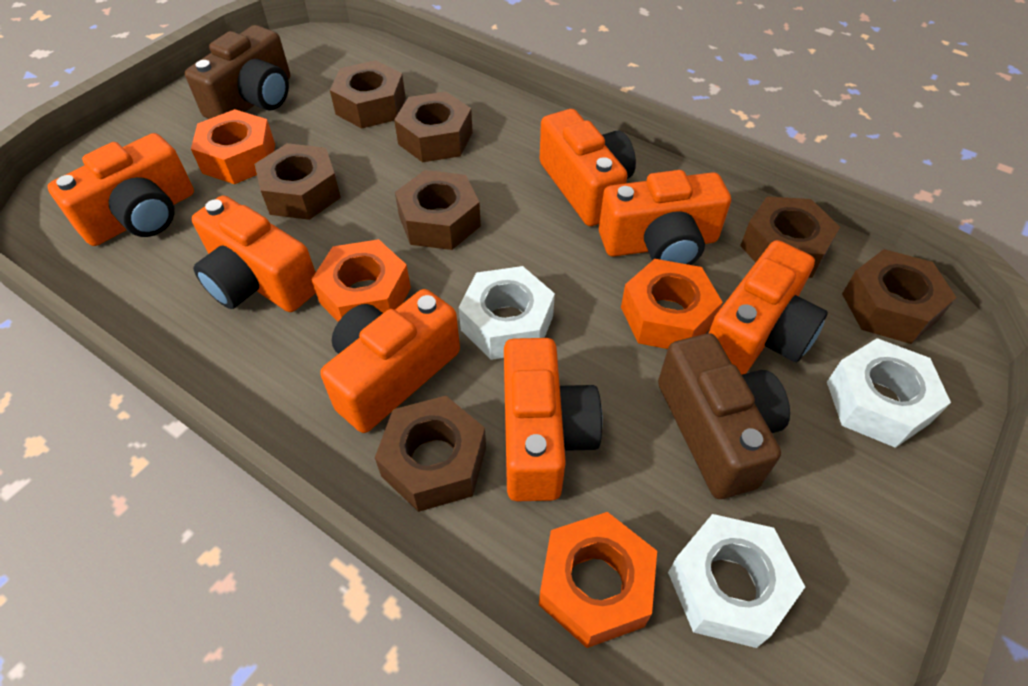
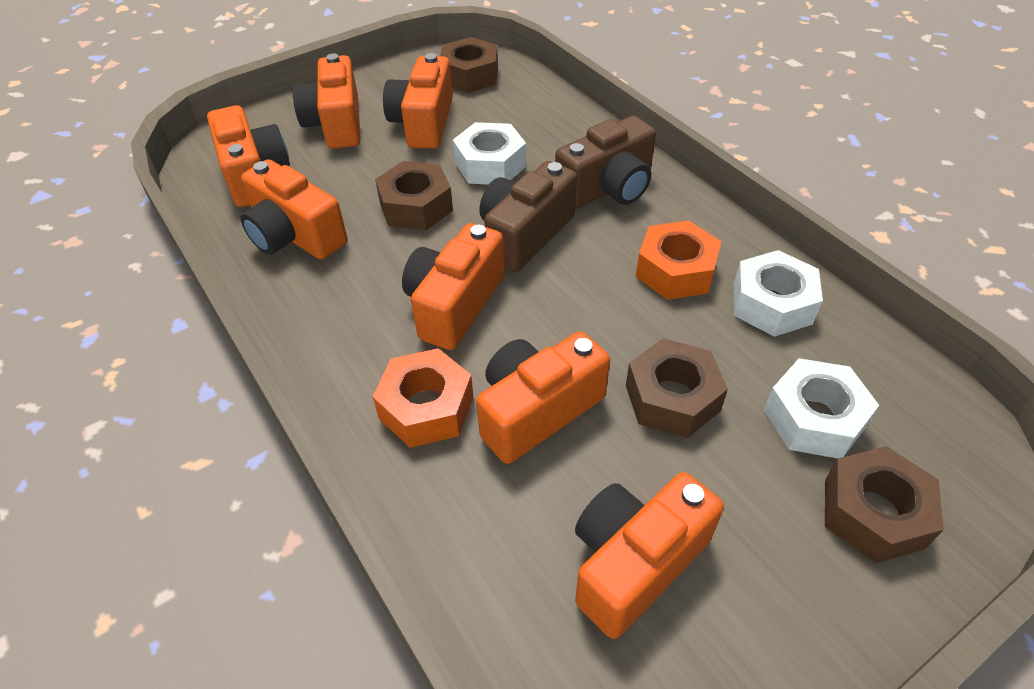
brown nut: [254,143,341,220] [330,60,406,129] [375,396,486,512] [394,92,473,162] [395,170,481,250] [740,197,840,278] [842,249,957,344] = 7 -> [375,161,453,230] [440,37,498,93] [626,338,728,438] [825,446,944,563] = 4
orange nut: [191,109,275,184] [311,239,411,322] [539,512,657,648] [621,259,723,349] = 4 -> [373,348,474,448] [636,220,722,300] = 2

